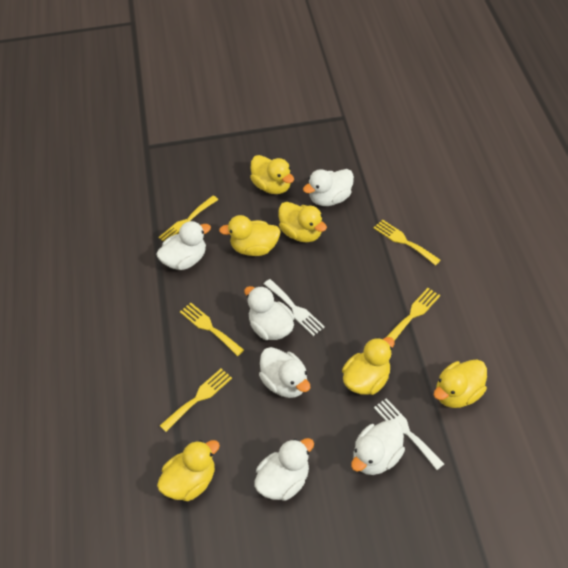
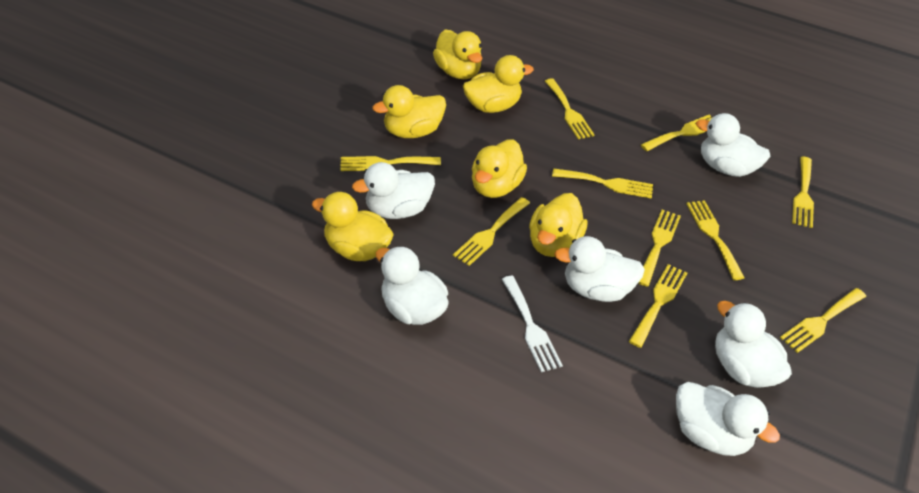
white fork: [264,279,325,336] [374,398,444,470] = 2 -> [502,276,563,372] = 1
yellow fork: [158,196,218,241] [160,368,232,432] [180,303,244,356] [374,219,441,266] [387,288,440,341] = 5 -> [340,156,441,171] [453,197,530,266] [545,78,594,139] [552,169,653,199] [629,264,687,348] [638,210,681,287] [641,115,713,151] [686,200,745,280] [780,288,866,353] [792,157,814,228] = 10

